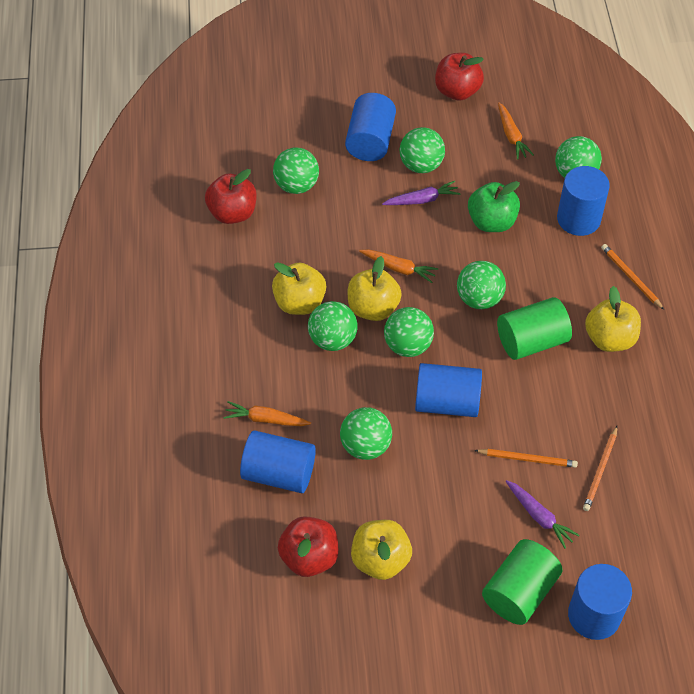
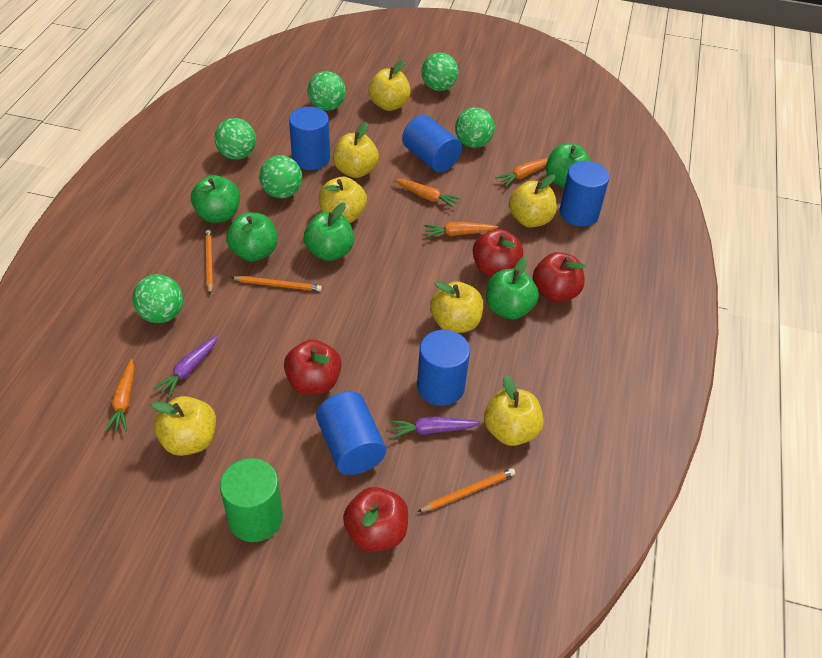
green apple: [468,181,520,232] = 1 -> [191,175,240,223] [226,212,277,262] [304,203,354,261] [486,257,539,320] [546,143,591,188] = 5
green ball: [273,148,319,194] [308,301,358,351] [340,407,392,460] [384,307,434,357] [400,127,445,173] [457,261,506,309] [555,136,602,178] = 7 -> [132,274,183,323] [215,118,256,160] [259,155,302,198] [308,71,346,111] [421,53,458,91] [455,107,495,148] = 6
green cylinder: [482,539,562,625] [497,297,572,360] = 2 -> [220,458,283,542] = 1
orange carrot: [223,401,311,426] [359,249,438,283] [498,102,534,160] = 3 -> [105,359,134,432] [394,179,461,208] [424,222,498,238] [496,158,548,187] = 4
red apple: [205,169,256,224] [278,516,338,577] [435,53,484,101] = 3 -> [284,339,342,395] [343,487,408,552] [473,229,523,277] [533,252,586,302] = 4
yellow apple: [272,262,326,315] [348,256,402,321] [351,520,412,580] [585,286,641,352] = 4 -> [151,396,216,456] [319,177,367,223] [333,122,379,178] [368,60,411,111] [430,281,483,333] [484,375,544,446] [509,174,557,227] = 7

